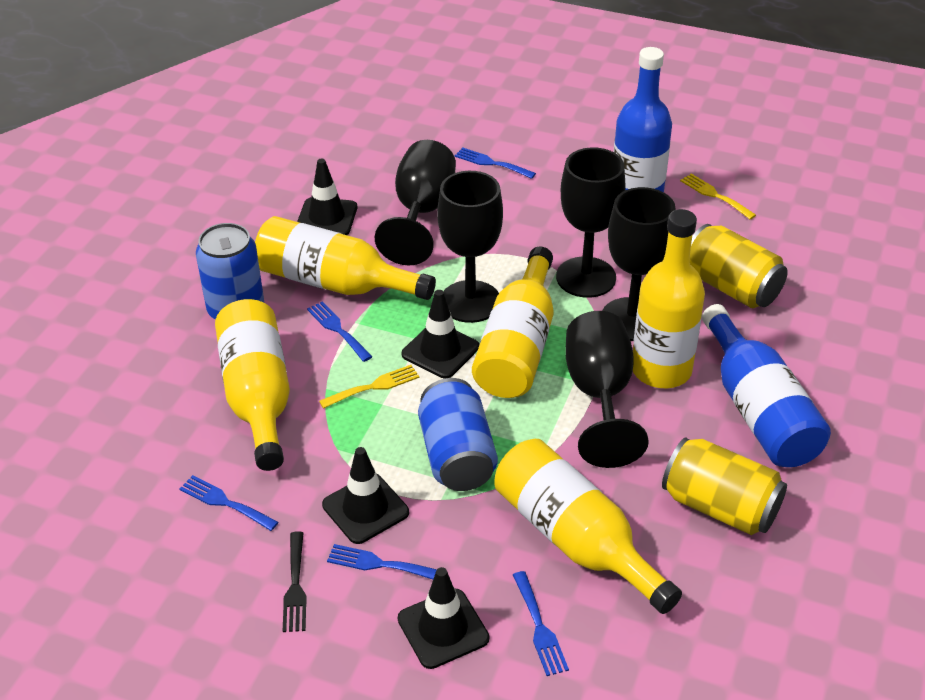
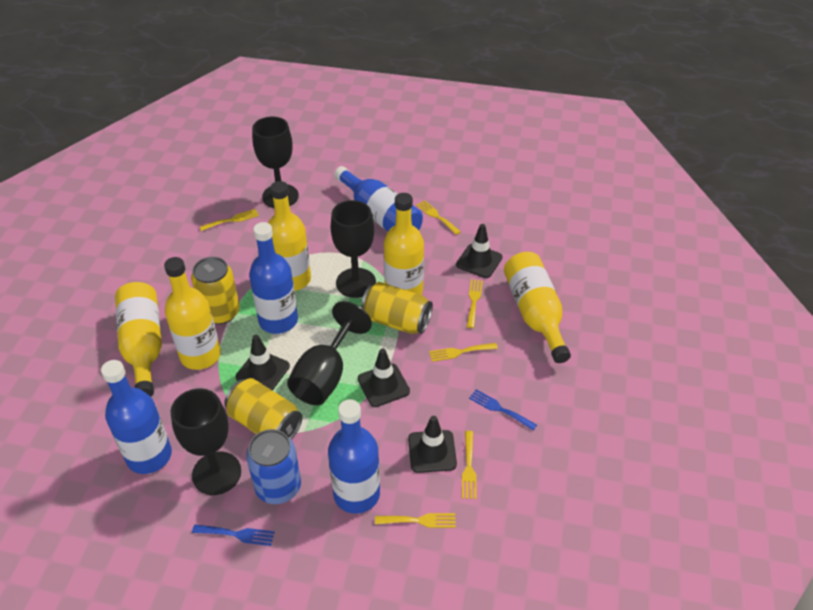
black fork: [283,531,307,632] = 1 -> none = 0
black goblet: [375,140,456,265] [437,171,503,323] [556,147,626,298] [565,311,649,468] [602,187,676,341] = 5 -> [171,388,241,495] [252,117,299,208] [287,301,372,405] [331,200,376,298] = 4
blue bottle: [613,47,672,192] [702,304,831,467] = 2 -> [101,360,172,474] [249,222,298,334] [328,399,380,514] [334,166,423,231] = 4
blue can: [196,223,264,319] [418,378,498,491] = 2 -> [246,429,301,504] = 1
blue fork: [179,475,278,531] [307,301,372,362] [327,544,437,579] [455,147,536,179] [513,571,569,676] = 5 -> [192,524,274,546] [469,389,537,431] = 2
yellow can: [662,437,787,535] [690,224,788,308] = 2 -> [191,257,240,324] [224,378,302,439] [361,282,433,334] = 3
yellow fork: [319,365,420,409] [680,173,756,219] = 2 -> [200,209,259,231] [375,513,456,528] [416,200,461,235] [429,343,498,362] [462,431,477,499] [467,279,483,328] = 6

